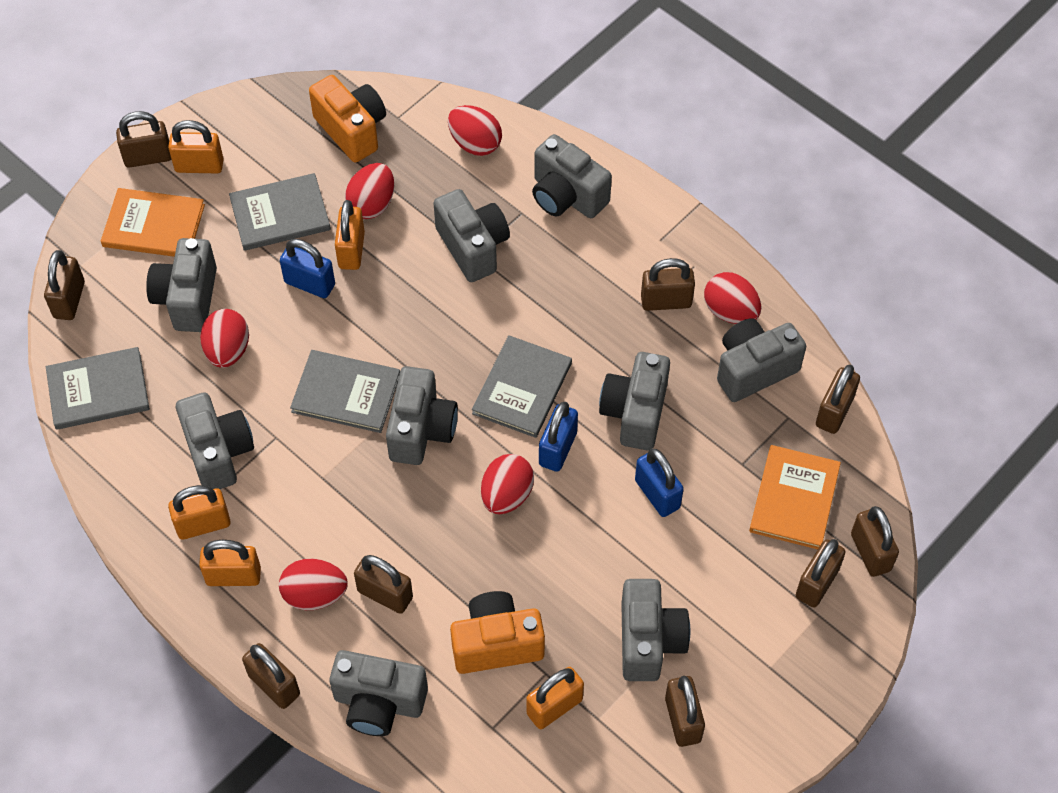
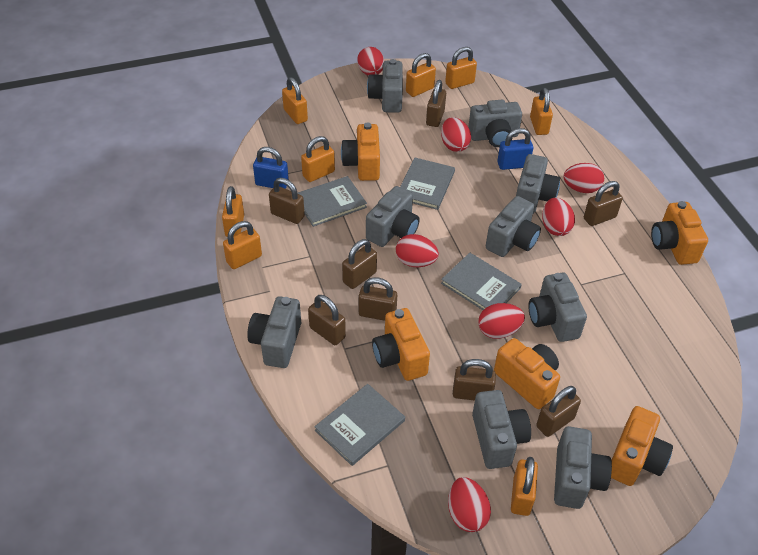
blue padlock: [280,239,335,298] [539,402,578,472] [635,449,684,517] = 3 -> [253,147,289,189] [497,128,533,170] = 2
brown padlock: [44,250,85,320] [116,111,171,168] [242,643,300,709] [354,555,413,614] [641,258,695,311] [665,676,705,747] [796,539,845,607] [816,365,860,434] [851,506,899,577] = 9 -> [269,178,305,224] [308,295,346,345] [342,239,377,289] [359,277,397,321] [426,80,446,127] [453,359,496,401] [536,386,581,437] [584,181,623,226] = 8
orange book: [101,188,205,257] [749,445,841,549] = 2 -> none = 0
orange camera: [309,75,386,162] [450,591,545,674] = 2 -> [341,122,380,181] [372,308,430,381] [494,338,560,409] [611,406,673,486] [651,201,708,265] = 5
orange padlock: [168,120,224,173] [168,485,231,540] [199,540,261,586] [335,200,365,270] [526,667,584,729] = 5 -> [222,186,244,237] [223,221,262,269] [282,77,308,124] [301,136,335,182] [406,53,436,97] [445,47,477,89] [511,457,538,516] [530,88,553,135] = 8
red egg: [200,309,249,368] [279,559,348,610] [345,163,394,219] [448,105,502,156] [481,454,534,514] [704,272,761,324] = 6 -> [357,47,384,75] [396,234,439,267] [441,117,471,152] [448,477,491,532] [478,303,525,339] [542,198,575,236] [563,163,604,193] = 7

